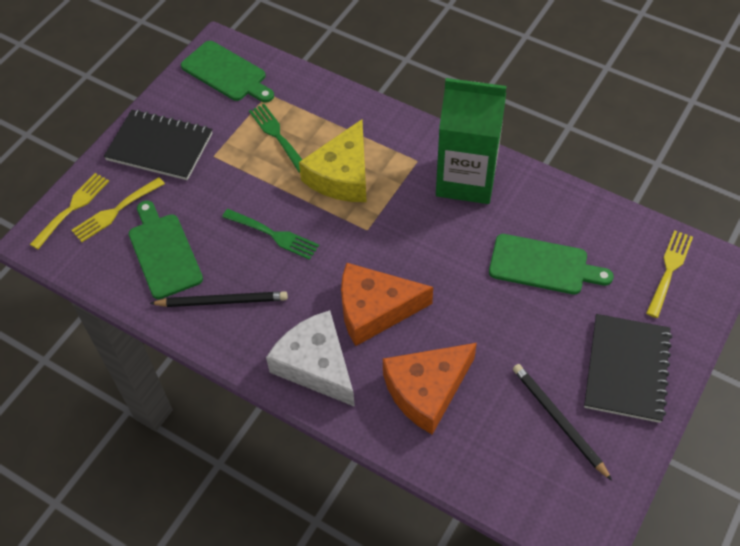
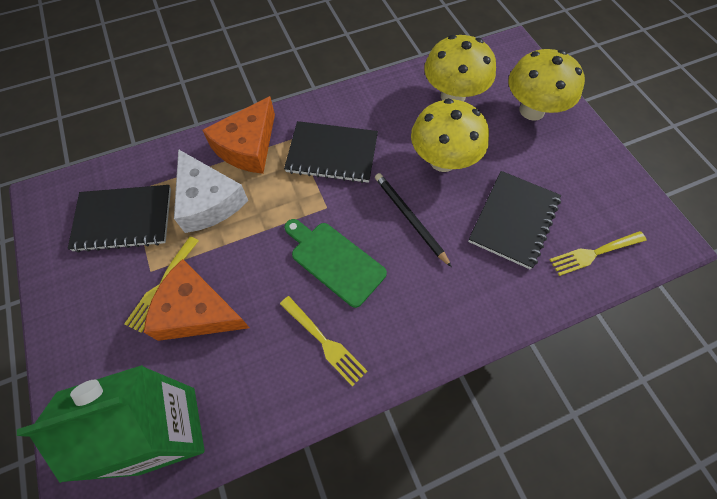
black notebook: [104,109,212,180] [584,314,672,423] = 2 -> [68,185,171,252] [284,121,378,183] [468,171,561,270] = 3
black pencil: [149,291,288,307] [513,364,612,481] = 2 -> [375,173,452,267] = 1
green cutting board: [129,200,203,299] [181,41,274,103] [489,234,614,294] = 3 -> [284,219,387,308] = 1
green fork: [222,209,319,260] [249,104,302,173] = 2 -> none = 0
yellow cheese: [299,119,366,202] = 1 -> none = 0
yellow mushroom: none = 0 -> [411,99,489,172] [424,35,496,101] [509,49,585,121] = 3

